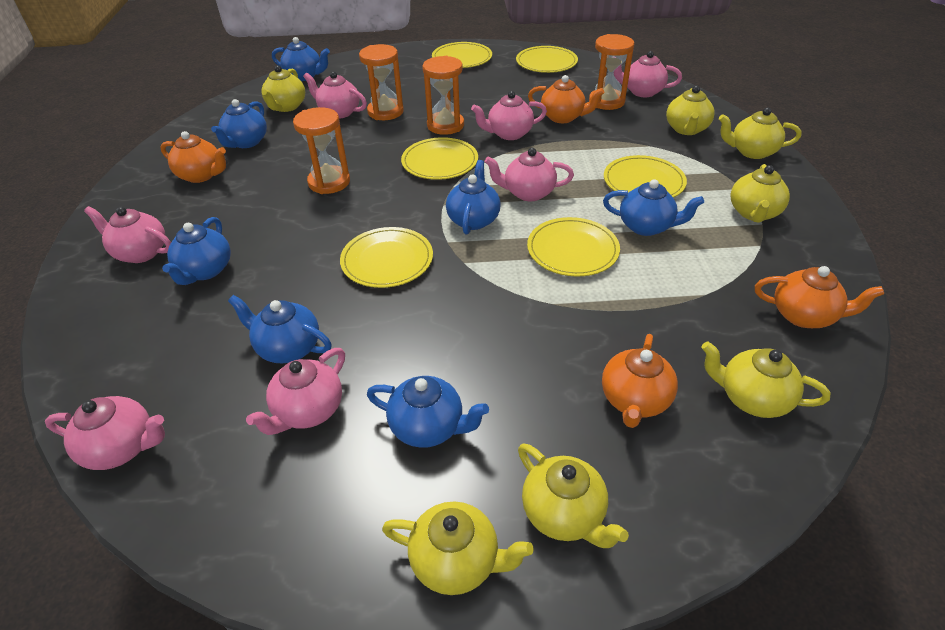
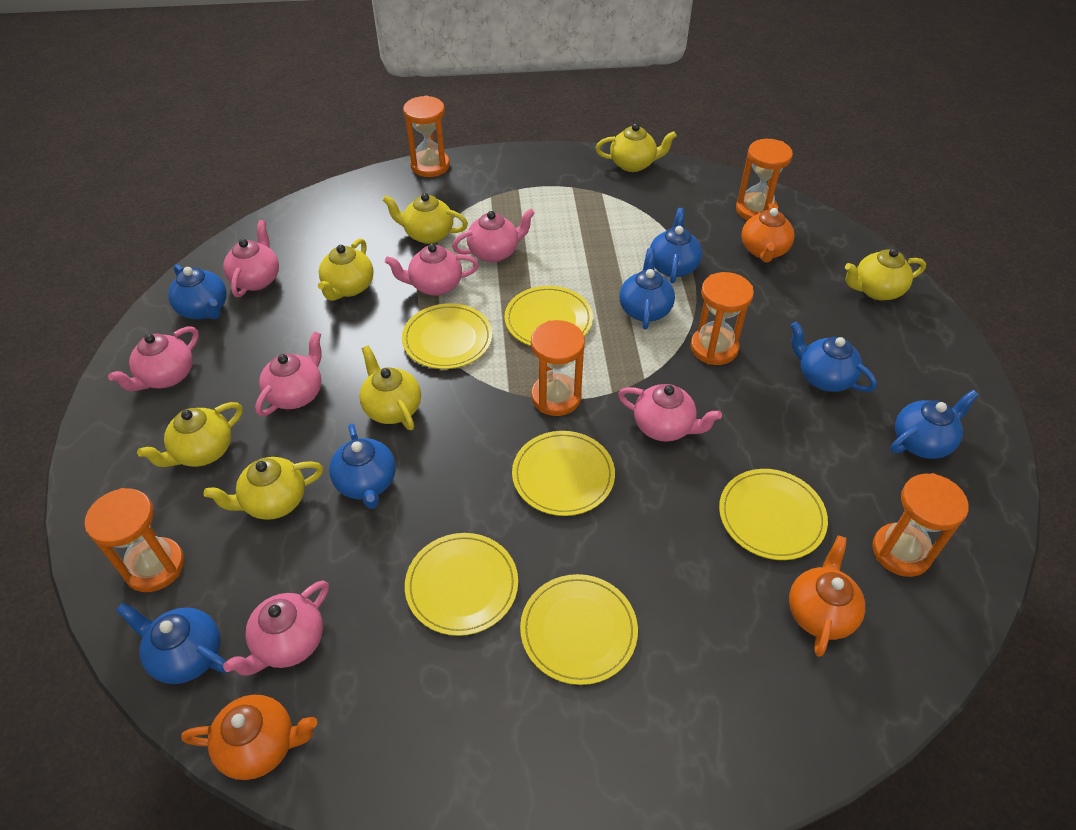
orange hourglass: [293,107,350,194] [359,44,404,120] [422,56,464,135] [589,34,634,110] = 4 -> [85,488,184,592] [403,96,450,177] [531,320,585,416] [690,272,754,365] [736,139,793,220] [872,473,969,577] = 6
orange teapot: [160,131,226,183] [528,75,604,123] [602,334,678,428] [755,266,884,328] = 4 -> [181,695,317,780] [741,203,795,263] [789,536,865,657] = 3

